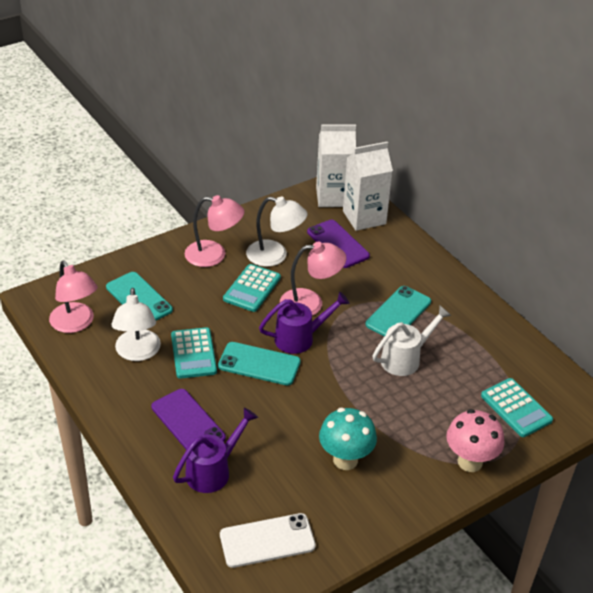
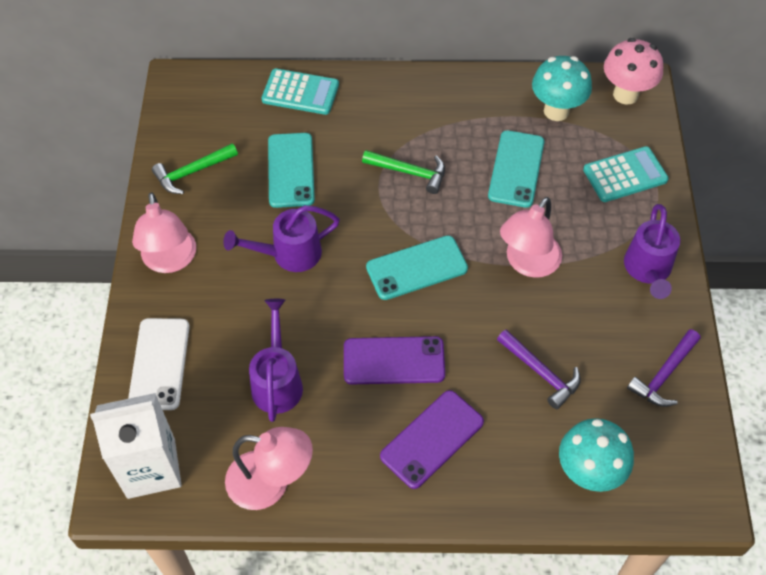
green hammer: none = 0 -> [152,143,238,194] [362,150,445,194] = 2
purple hammer: none = 0 -> [497,330,581,409] [627,329,700,407] = 2
purple watering can: [173,408,258,493] [259,292,350,354] = 2 -> [223,205,340,272] [249,299,303,422] [624,204,680,299] = 3
turquoise calculator: [171,327,217,379] [223,264,281,312] [481,378,553,437] = 3 -> [262,68,339,115] [583,146,669,202] = 2
turquoise mushroom: [319,408,377,470] = 1 -> [532,56,592,121] [559,418,634,492] = 2
white carton: [316,124,356,207] [343,142,393,231] = 2 -> [90,393,182,499] = 1
white lamp: [111,288,161,361] [246,197,307,267] = 2 -> none = 0
white watering can: [372,306,452,376] = 1 -> none = 0

